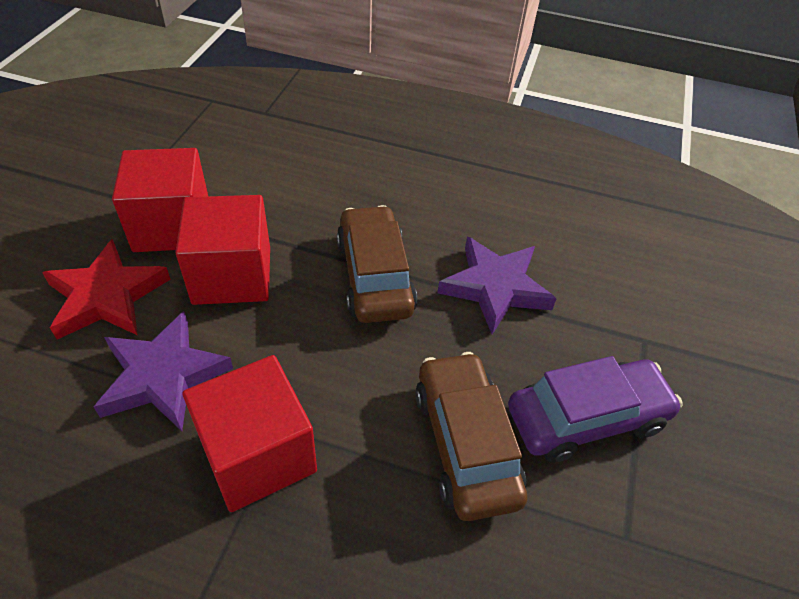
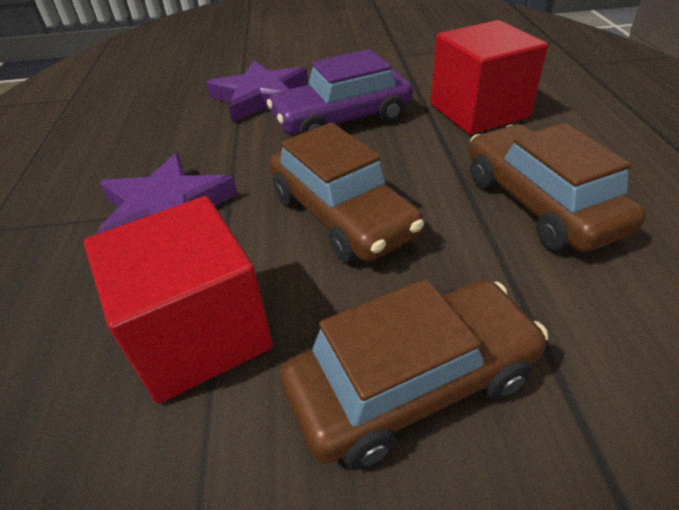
brown car: [337,205,417,323] [415,352,527,521] = 2 -> [270,122,424,263] [280,279,548,469] [469,123,646,252] = 3
red cube: [112,148,208,252] [175,195,270,305] [183,355,317,512] = 3 -> [84,196,273,404] [430,20,548,134] = 2
red star: [42,239,171,339] = 1 -> none = 0

